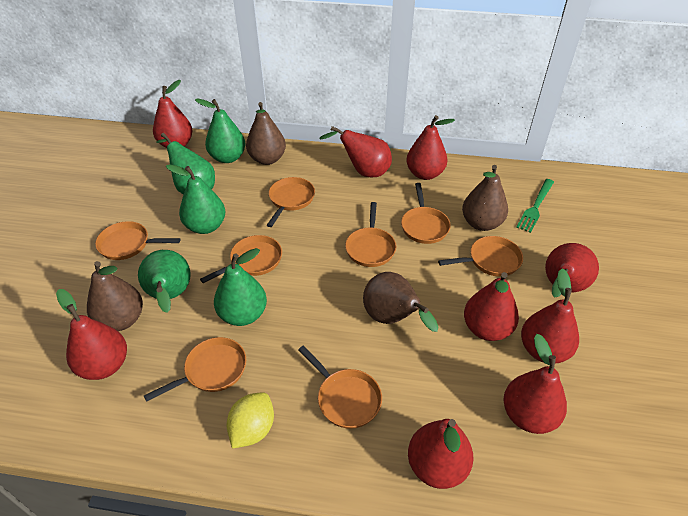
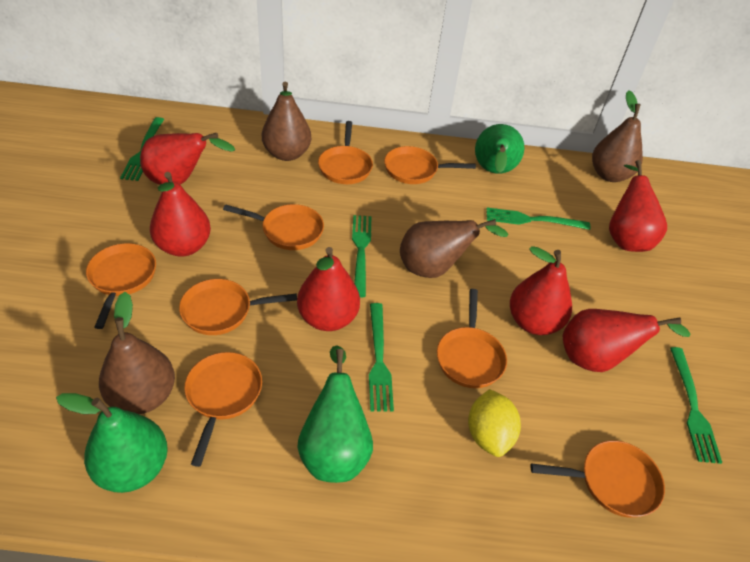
green fork: [516,179,554,233] = 1 -> [120,117,164,181] [352,215,371,297] [369,303,394,412] [486,208,590,230] [670,347,722,464] = 5
green pear: [138,250,191,313] [156,133,215,194] [166,164,226,234] [195,98,245,163] [214,248,267,326] = 5 -> [56,393,168,493] [297,346,373,483] [475,124,525,174] = 3
red pear: [56,289,127,380] [153,80,193,148] [319,126,392,177] [406,115,455,180] [408,419,474,489] [464,272,519,341] [504,334,567,434] [521,268,579,363] [545,243,599,298] = 9 -> [140,133,235,185] [150,172,211,257] [297,247,360,331] [510,246,572,335] [563,309,690,372] [609,160,667,252] = 6

